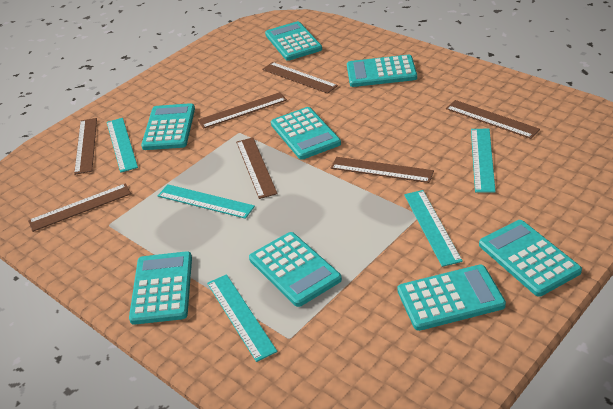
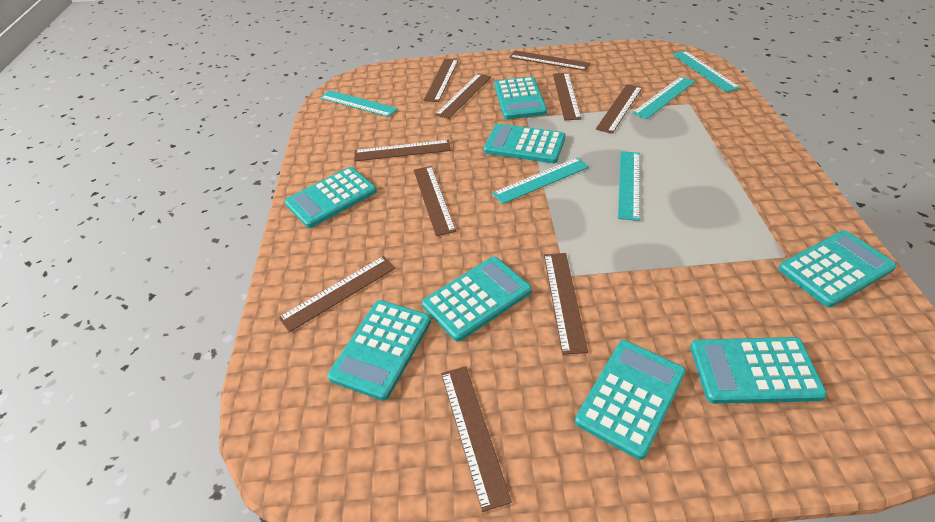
brown ruler: [28,184,131,232] [74,118,97,175] [198,92,287,129] [236,137,278,199] [262,62,338,94] [331,157,434,183] [446,100,540,139] = 7 -> [278,256,396,332] [354,140,451,161] [414,166,456,236] [423,59,459,102] [435,74,491,119] [441,366,512,512] [509,50,590,71] [544,253,588,355] [553,73,582,120] [596,84,642,134] = 10

